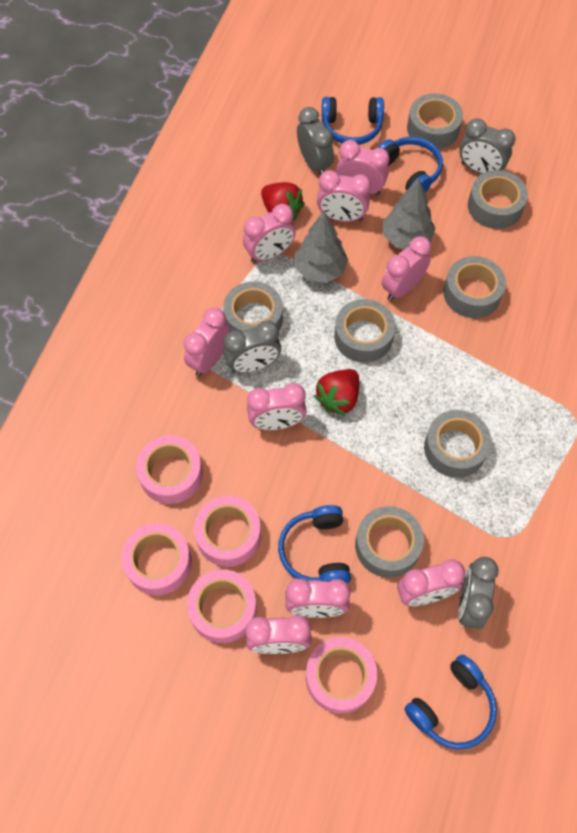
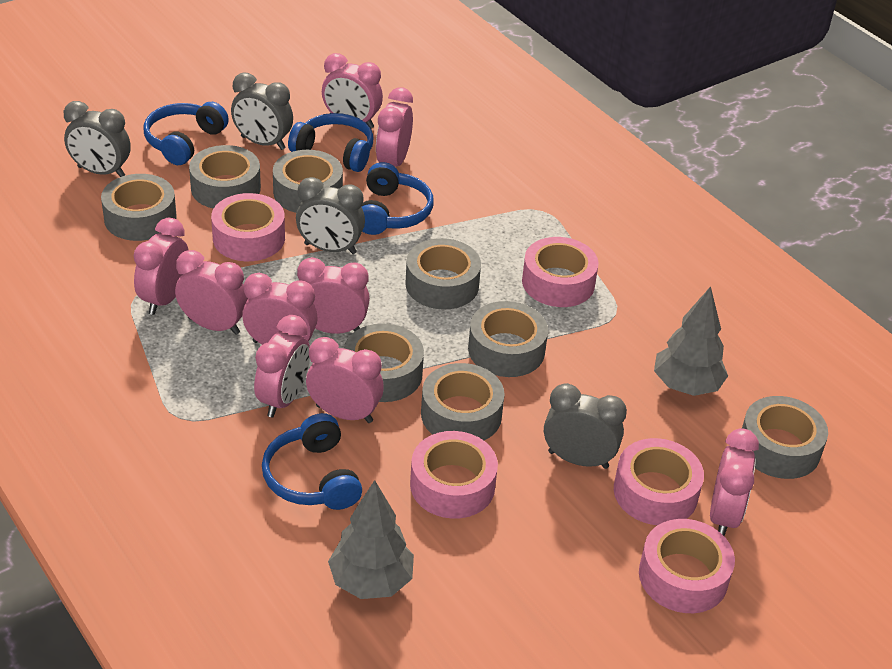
grey tape: [223,281,283,332] [334,299,395,363] [355,506,424,578] [407,93,463,149] [424,410,491,478] [443,256,506,318] [468,170,528,229] = 7 -> [101,174,177,241] [189,145,261,209] [273,150,343,213] [344,324,424,402] [405,238,481,310] [421,363,505,440] [468,301,548,377] [742,396,828,479] = 8
red strawberry: [261,182,305,221] [314,369,359,416] = 2 -> none = 0

